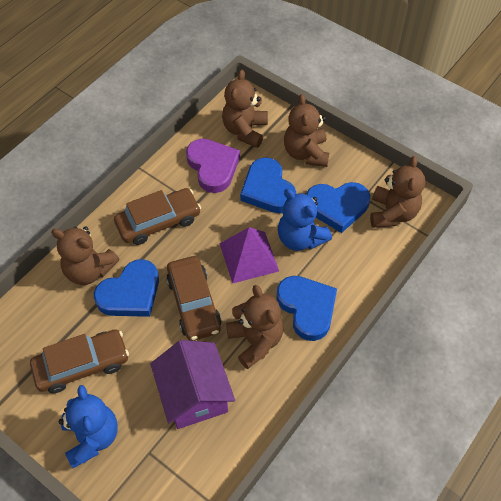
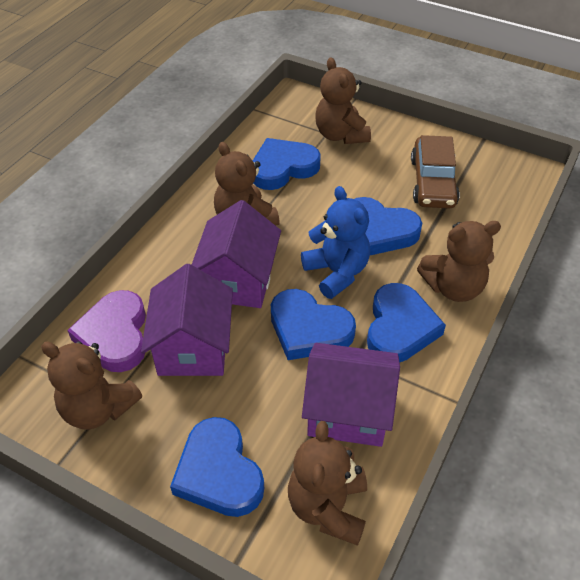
blue heart: [94,259,159,317] [240,157,296,213] [276,276,337,341] [307,182,370,233] = 4 -> [170,417,264,517] [253,138,321,190] [271,289,356,360] [355,197,422,255] [367,283,446,362] = 5
blue teddy bear: [59,385,118,468] [278,189,332,251] = 2 -> [301,186,370,299] = 1
brown car: [30,329,129,393] [114,188,201,245] [166,256,222,341] = 3 -> [411,135,460,208] = 1
purple house: [150,340,235,429] = 1 -> [141,264,233,376] [192,200,281,308] [302,343,400,447] = 3
purple pyramid: [220,227,279,283] = 1 -> none = 0

